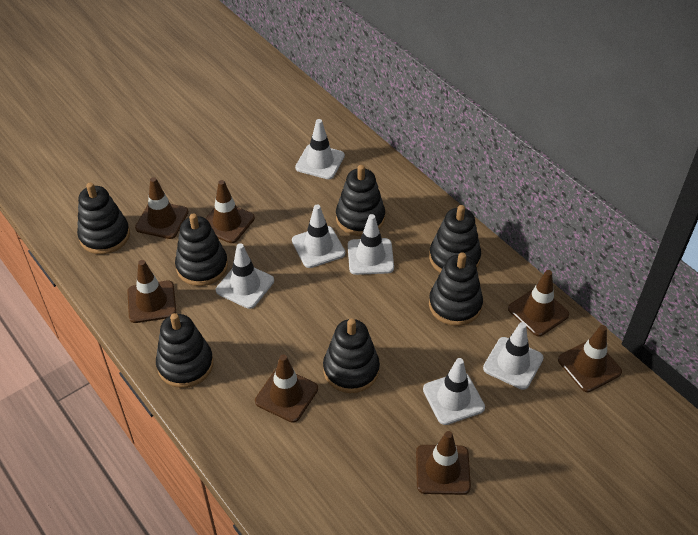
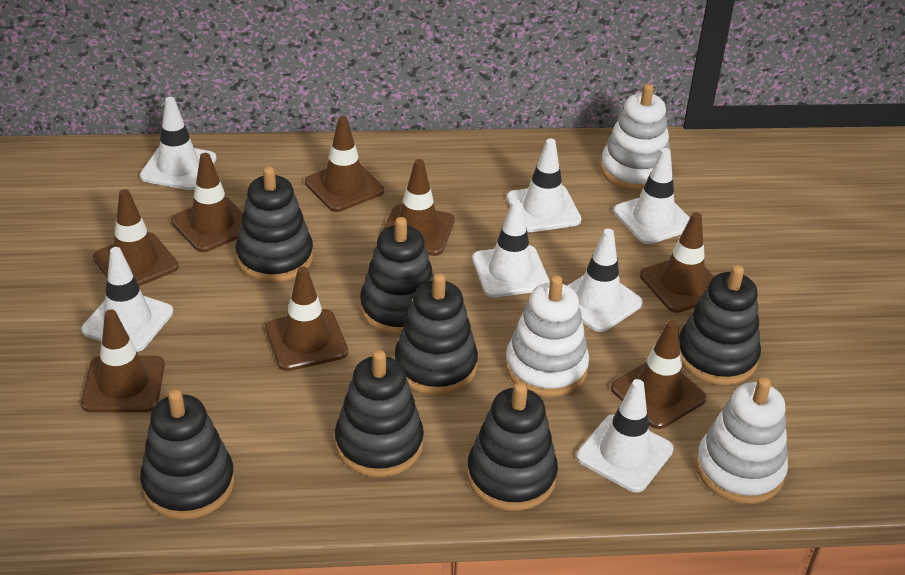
brown traffic cone: [127,260,176,323] [135,177,188,239] [206,180,255,243] [255,354,318,423] [416,431,471,495] [508,270,569,336] [558,325,622,392] = 7 -> [81,309,165,412] [93,189,178,286] [171,153,243,252] [265,266,348,371] [305,116,384,212] [383,159,455,256] [611,320,706,429] [640,212,714,313] = 8
white stacking toy: none = 0 -> [505,275,589,397] [600,84,672,191] [696,377,788,504] = 3
white traffic cone: [216,243,274,309] [292,205,345,268] [295,119,345,179] [348,214,394,275] [423,358,485,425] [483,322,544,390] = 6 -> [81,247,173,352] [140,97,217,190] [472,200,550,297] [507,138,582,232] [567,229,643,332] [576,379,674,493] [614,148,690,244] = 7

